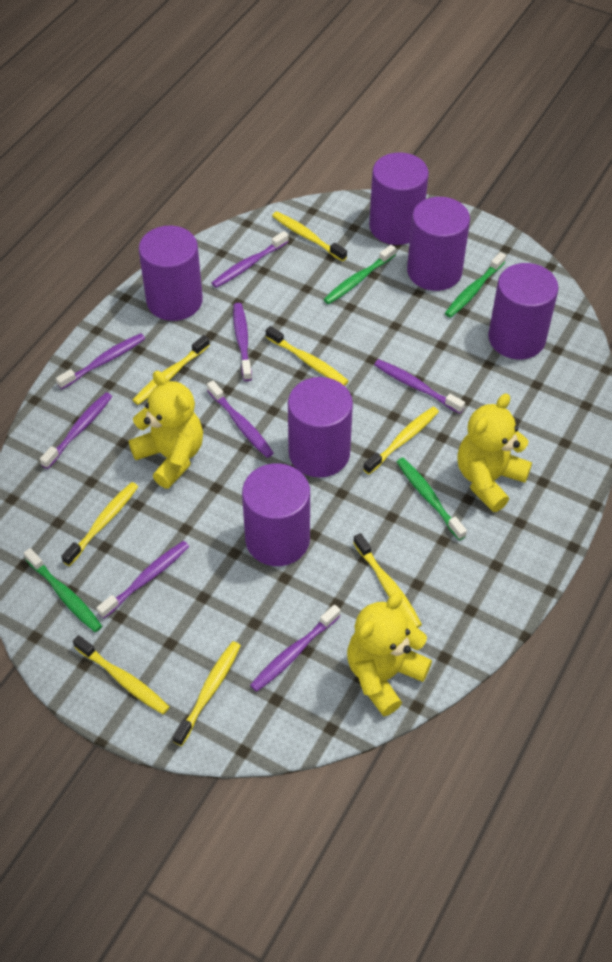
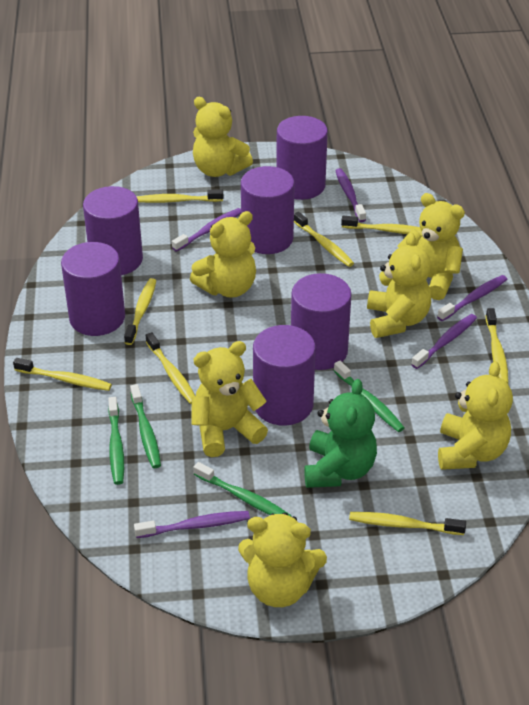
green teddy bear: none = 0 -> [304,379,377,488] = 1
purple toothbrush: [40,392,112,469] [56,333,145,389] [96,541,189,619] [207,381,274,458] [212,231,289,288] [233,303,252,381] [250,605,341,692] [374,359,465,414] = 8 -> [134,511,250,538] [172,208,241,252] [335,168,366,222] [411,314,477,369] [437,275,507,321] = 5
yellow teddy bear: [129,371,203,489] [347,592,432,716] [457,393,532,512] = 3 -> [190,211,256,298] [191,341,268,457] [193,97,253,177] [238,512,327,607] [367,232,431,338] [397,193,465,300] [438,361,513,470] = 7

